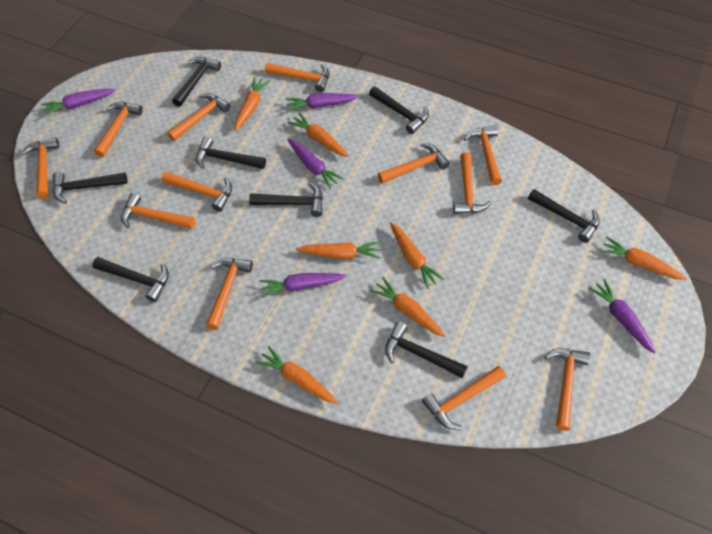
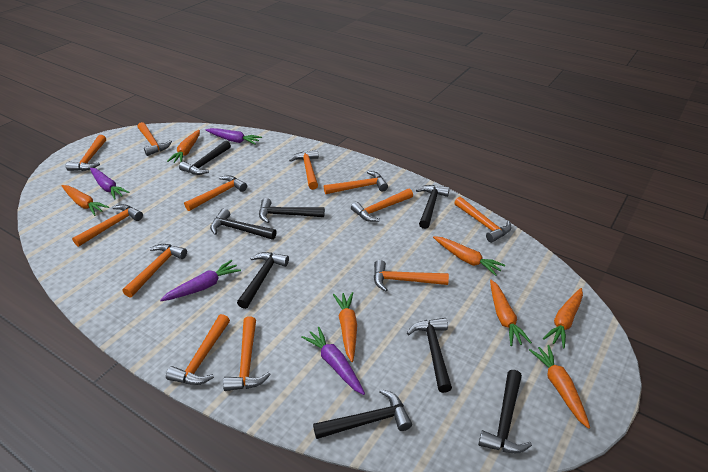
purple carrot: [41,89,116,116] [259,273,346,298] [286,93,359,112] [287,138,344,189] [589,279,656,354] = 5 -> [90,168,130,200] [160,260,241,301] [206,128,262,145] [301,327,365,395] = 4

